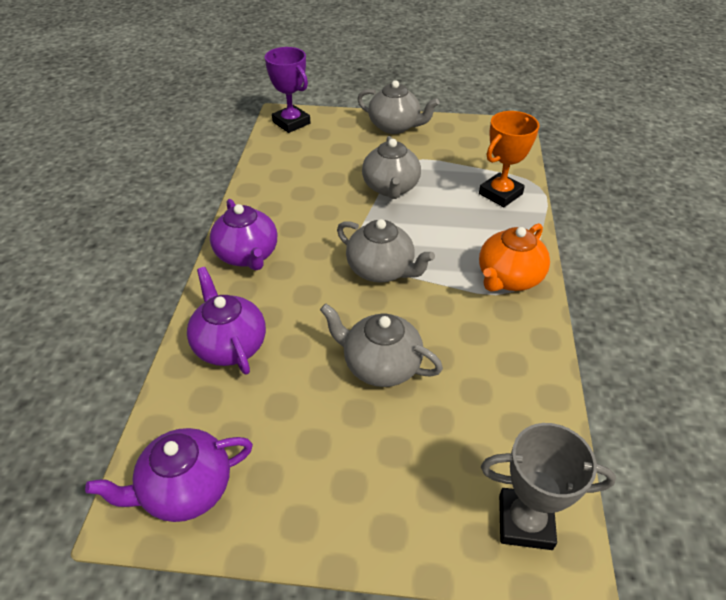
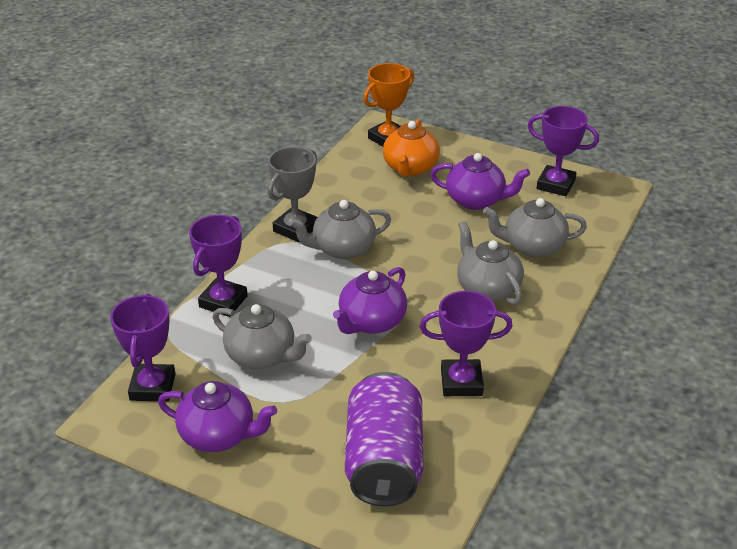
purple can: none = 0 -> [345,372,424,506] = 1
purple trophy: [265,47,310,133] = 1 -> [110,294,175,402] [189,215,248,317] [420,291,513,396] [527,106,599,196] = 4

